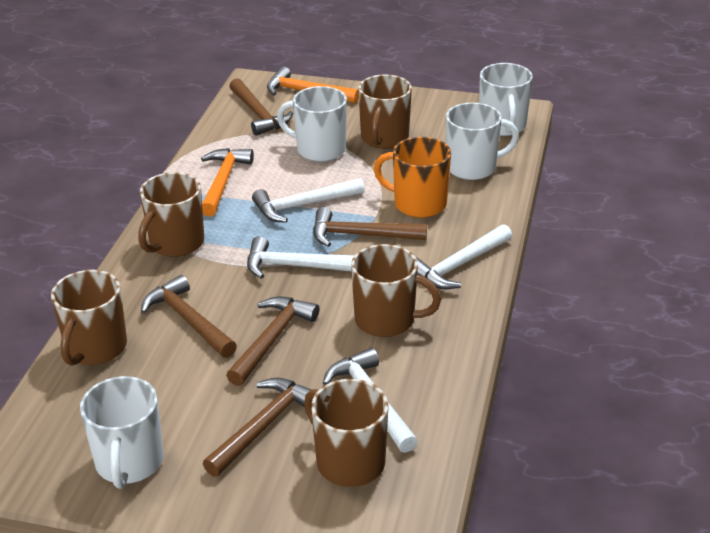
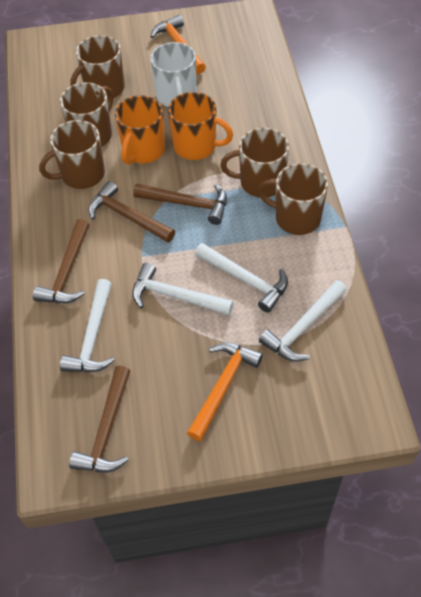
brown hammer: [141,275,237,358] [203,378,312,477] [226,296,319,386] [229,78,293,136] [313,207,427,247] = 5 -> [33,219,90,303] [69,366,130,472] [88,181,175,243] [133,184,227,225] = 4
orange mug: [374,137,451,218] = 1 -> [115,95,165,165] [168,92,233,160] = 2
white mug: [80,376,164,489] [277,86,347,162] [446,102,519,180] [479,63,533,136] = 4 -> [150,42,196,107] = 1

